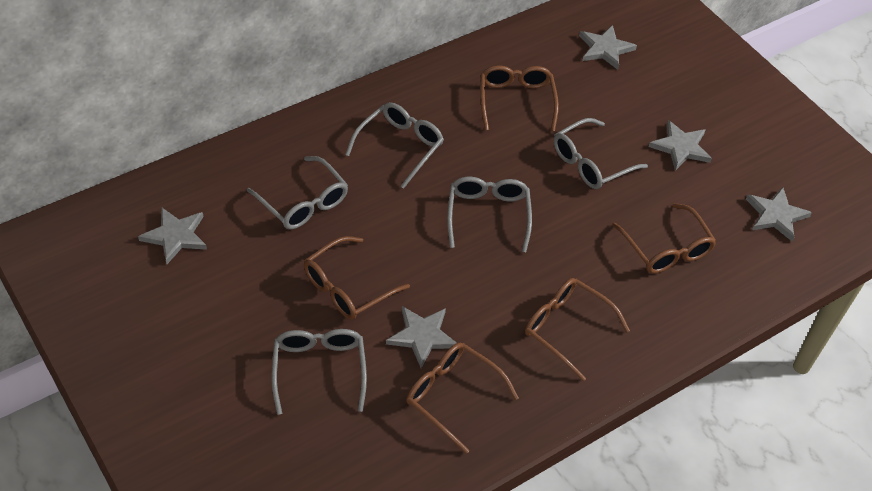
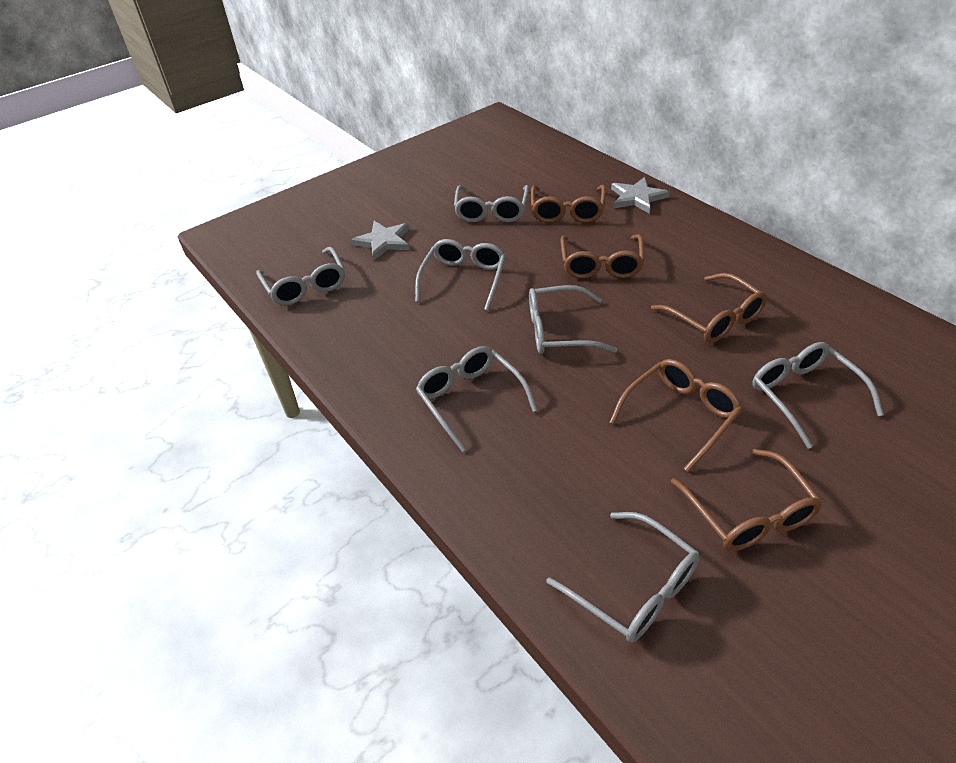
grey glasses: [247,156,348,229] [272,329,367,415] [345,102,444,189] [447,177,532,252] [554,118,648,189] = 5 -> [256,247,345,305] [415,239,506,311] [416,346,538,452] [454,185,529,222] [529,285,617,354] [547,512,700,642] [752,342,884,449] = 7
grey star: [138,207,207,264] [386,306,457,368] [579,25,637,70] [649,120,712,171] [746,187,812,241] = 5 -> [351,221,410,261] [611,177,669,214] = 2

